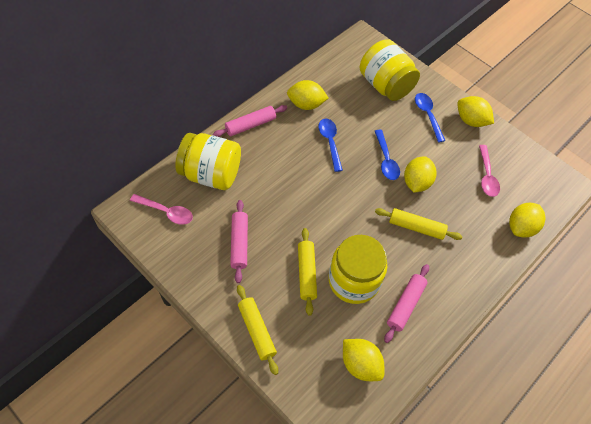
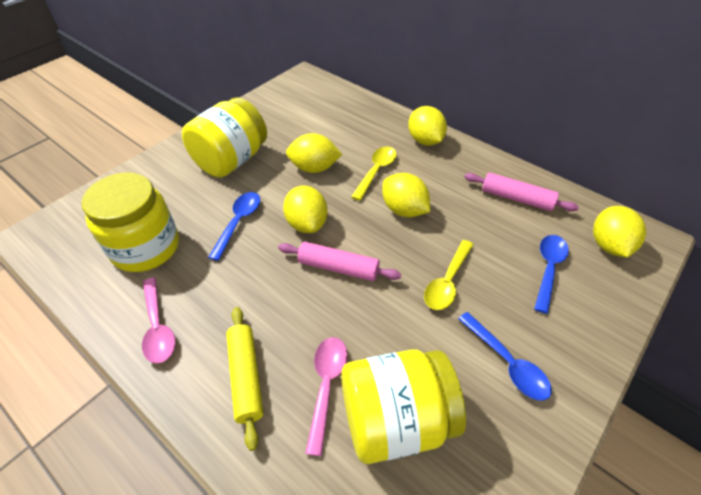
pink rolling pin: [213,105,287,137] [230,200,248,283] [384,264,429,343] = 3 -> [278,242,401,281] [464,172,579,211] = 2
yellow rolling pin: [237,285,278,375] [298,228,317,316] [375,208,462,240] = 3 -> [226,307,263,451] = 1
yellow spoon: none = 0 -> [351,147,397,201] [424,240,473,310] = 2

